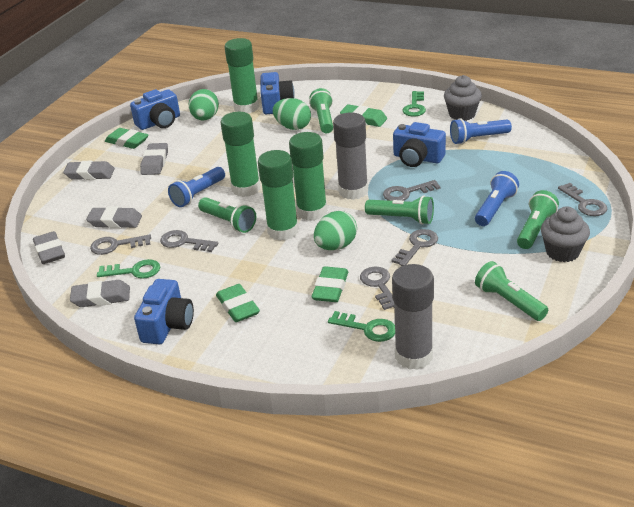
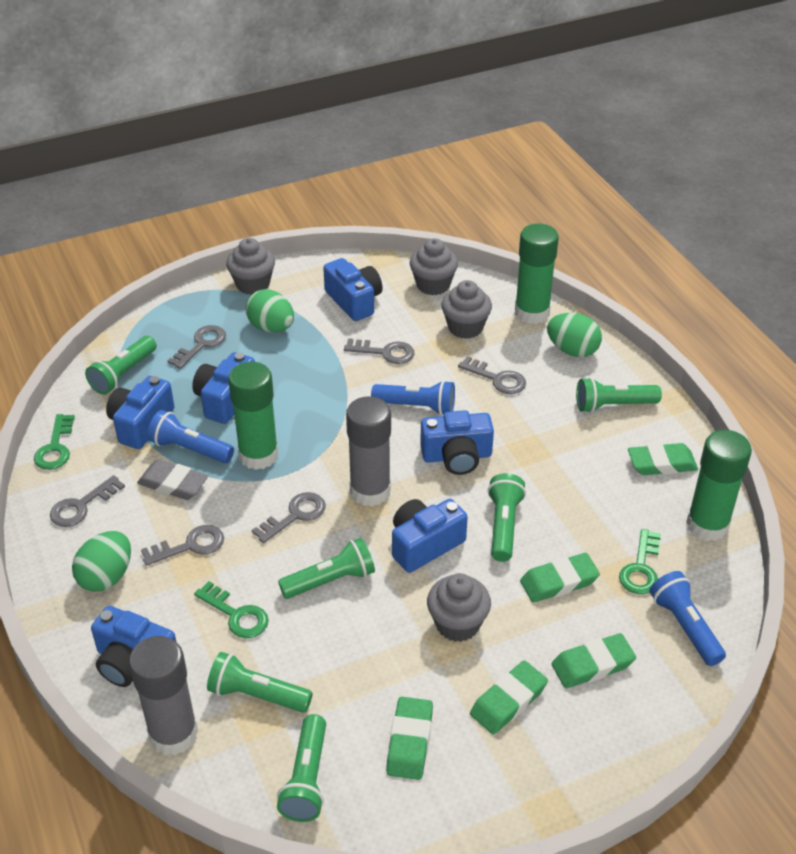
blue camera: [130,89,180,130] [134,279,194,344] [261,72,295,114] [393,122,446,167] = 4 -> [91,606,176,687] [106,376,174,449] [192,352,255,424] [323,258,383,321] [392,499,468,573] [420,410,494,475] = 6
green eraser: [105,128,148,149] [216,284,260,322] [311,266,348,302] [340,104,387,127] = 4 -> [386,697,433,780] [470,660,548,734] [520,553,600,603] [552,633,636,688] [628,443,698,475] = 5
green flashlight: [198,197,256,233] [309,88,333,133] [365,195,434,225] [475,261,548,321] [517,190,559,249] = 5 -> [85,336,157,395] [207,652,313,713] [277,714,326,822] [278,538,375,599] [488,473,526,562] [576,377,662,413] = 6
green glue stick: [221,112,260,197] [224,38,259,113] [258,150,299,241] [289,132,327,221] = 4 -> [228,362,279,470] [515,224,559,324] [686,430,752,541] = 3
grey cupcake: [444,75,482,121] [541,206,590,262] = 2 -> [226,238,275,295] [410,238,458,295] [427,573,491,642] [441,280,492,339] = 4
grey eraser: [33,231,65,264] [63,161,115,180] [70,280,130,307] [86,207,142,228] [140,143,168,175] = 5 -> [137,460,208,500] = 1

